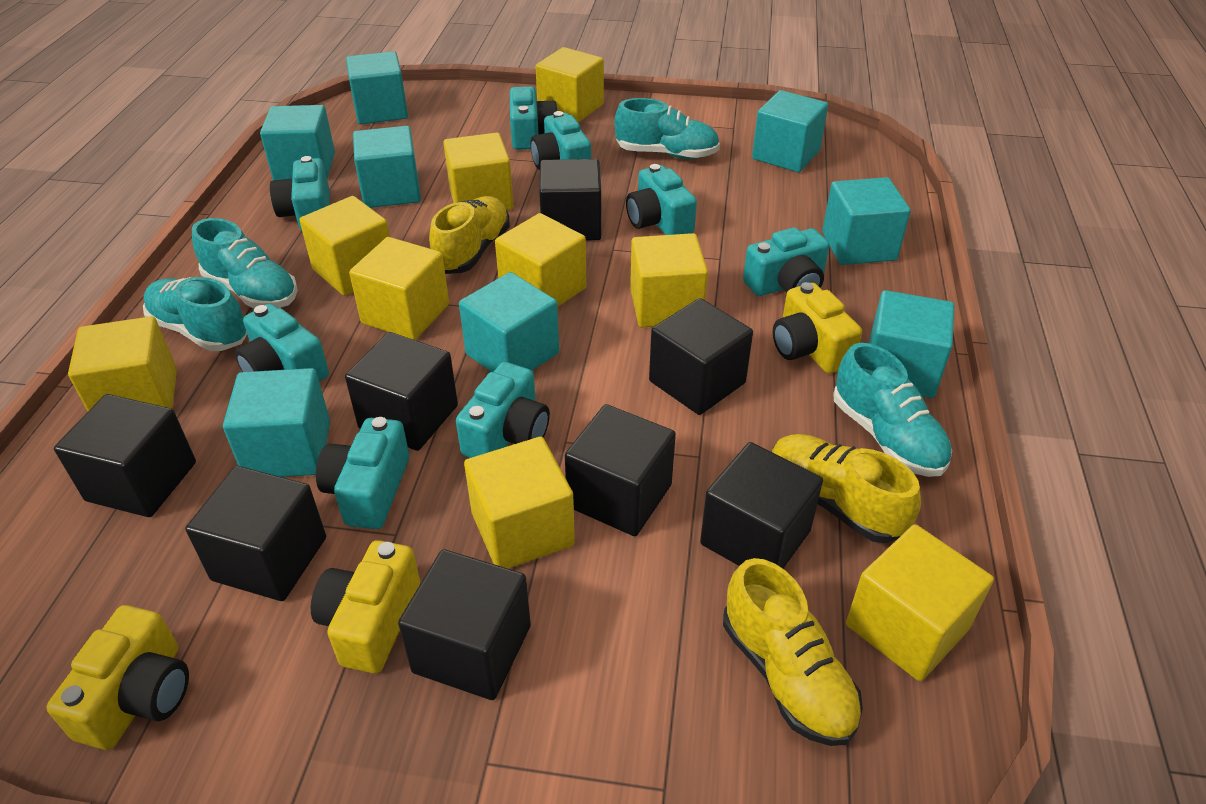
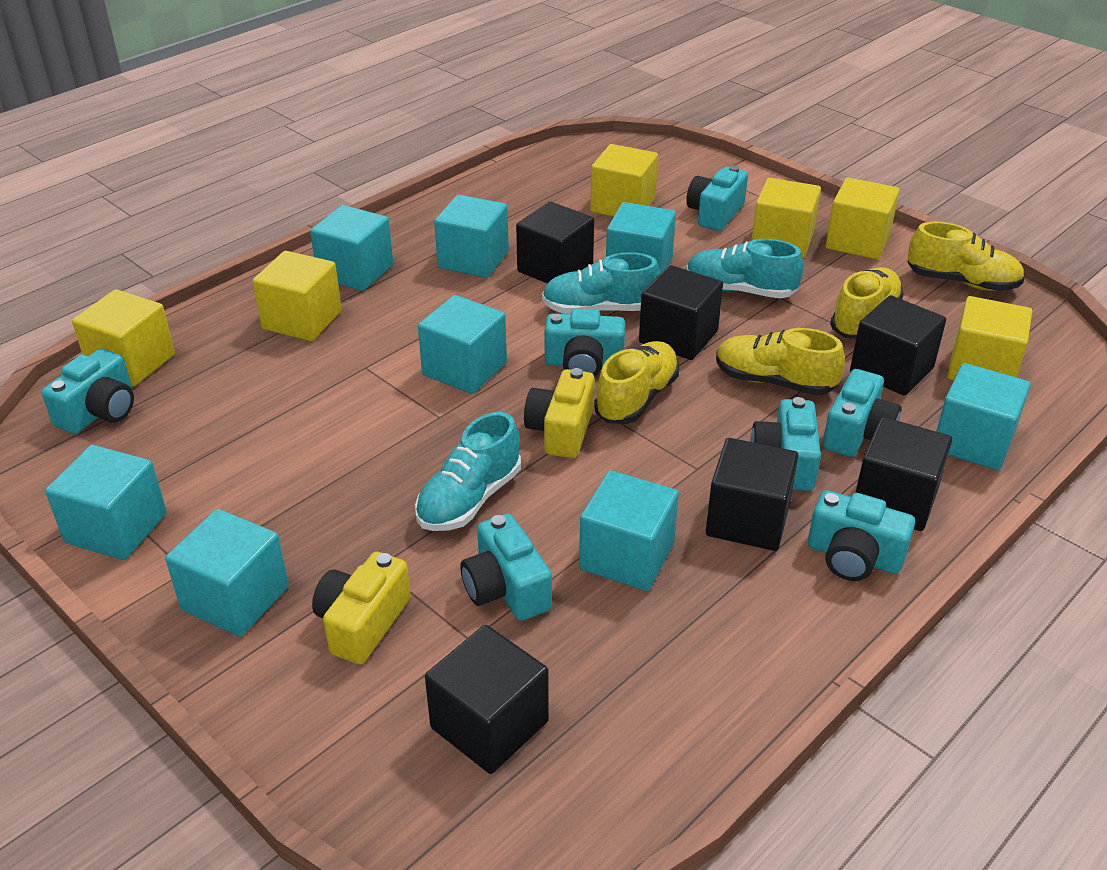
black cube: [54,394,196,517] [185,466,326,601] [345,332,458,451] [398,549,531,700] [539,159,601,240] [565,404,676,536] [649,298,753,415] [700,442,823,568] = 8 -> [425,625,549,774] [516,202,594,283] [639,265,723,360] [706,438,798,551] [850,295,946,396] [855,417,952,531] = 6
turquoise camera: [235,304,329,382] [270,156,330,231] [316,417,409,529] [456,362,550,458] [510,86,558,150] [530,111,591,170] [626,164,697,235] [743,227,830,296] = 8 -> [42,348,134,434] [460,514,552,621] [545,309,625,377] [686,165,748,231] [750,397,821,491] [808,490,915,581] [823,369,902,457] = 7
turquoise shoe: [143,277,247,351] [192,218,298,308] [615,98,720,159] [833,343,952,477] = 4 -> [415,412,521,531] [542,252,661,314] [686,239,803,299] = 3
yellow camera: [46,605,189,750] [311,540,420,674] [773,282,862,373] = 3 -> [312,552,411,664] [524,368,595,458] = 2
yellow cube: [68,316,177,411] [299,196,390,296] [349,237,449,340] [443,133,514,210] [464,437,575,568] [495,213,586,307] [535,47,604,123] [630,233,708,328] [846,524,994,681] = 9 -> [72,289,175,386] [253,251,342,341] [590,144,658,217] [751,178,821,259] [826,178,900,260] [947,296,1032,380] = 6
yellow shoe: [429,196,510,274] [723,558,863,746] [772,434,921,543] = 3 -> [594,341,679,424] [716,328,845,396] [830,267,904,339] [907,222,1025,291] = 4

